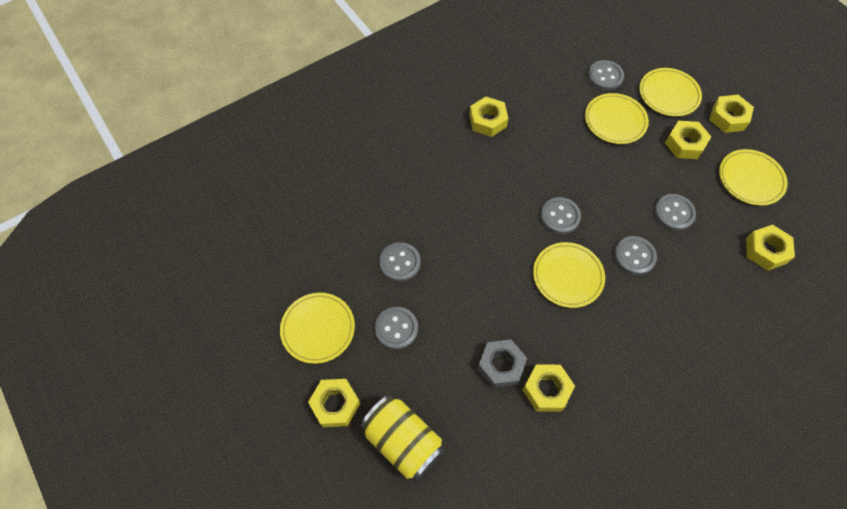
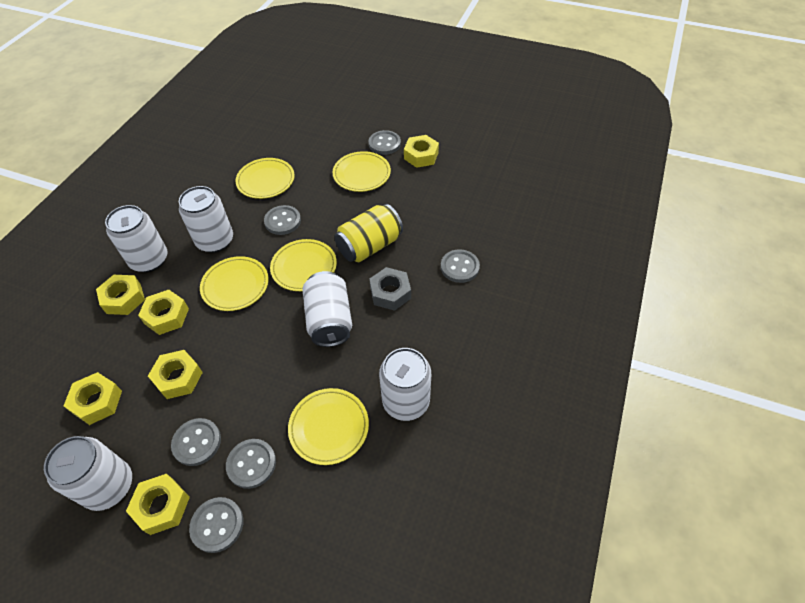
white can: none = 0 -> [44,436,132,511] [105,205,167,272] [179,186,233,253] [302,271,352,347] [379,348,431,421] = 5

